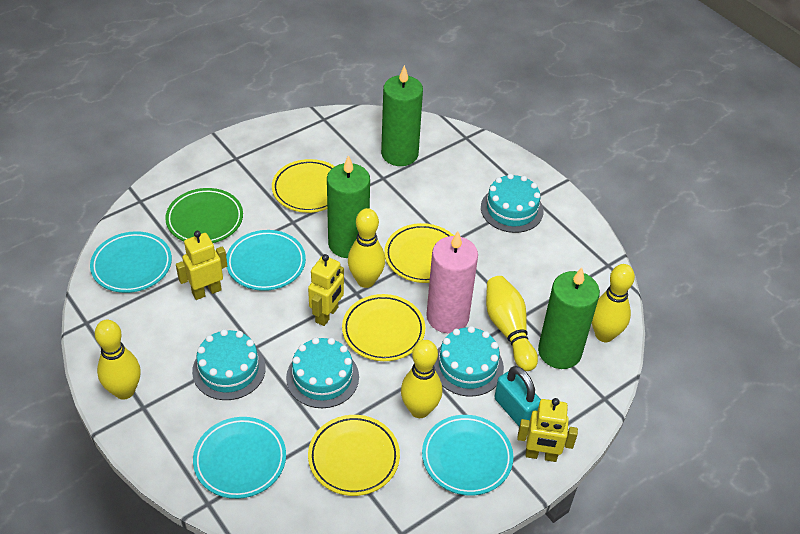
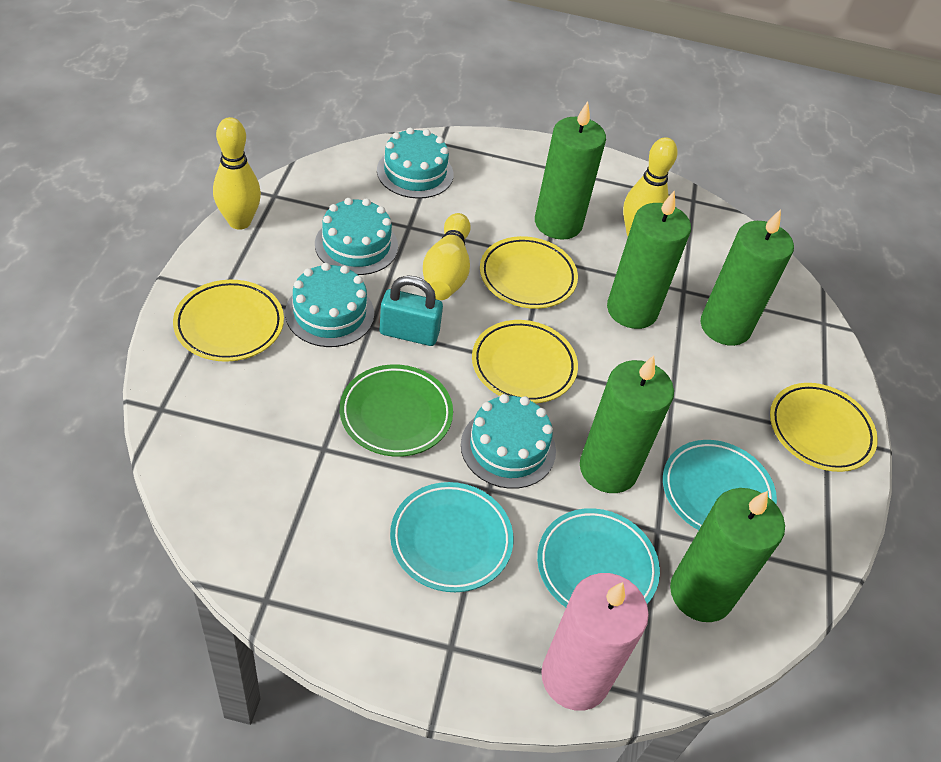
green candle: [327,155,370,258] [381,65,423,166] [538,267,600,369] = 3 -> [535,101,606,240] [580,355,674,493] [607,190,691,329] [670,488,785,622] [701,209,794,346] = 5
turquoise plate: [90,231,172,293] [193,417,286,499] [226,230,306,291] [422,415,513,496] = 4 -> [390,482,514,592] [537,508,660,607] [663,440,777,530] = 3
yellow bowling pin: [95,320,141,400] [348,208,385,288] [401,340,442,418] [486,276,538,371] [592,264,635,342] = 5 -> [213,117,261,230] [423,213,471,300] [623,137,678,236] = 3
yellow robot: [176,231,227,300] [308,254,344,326] [517,398,578,462] = 3 -> none = 0

